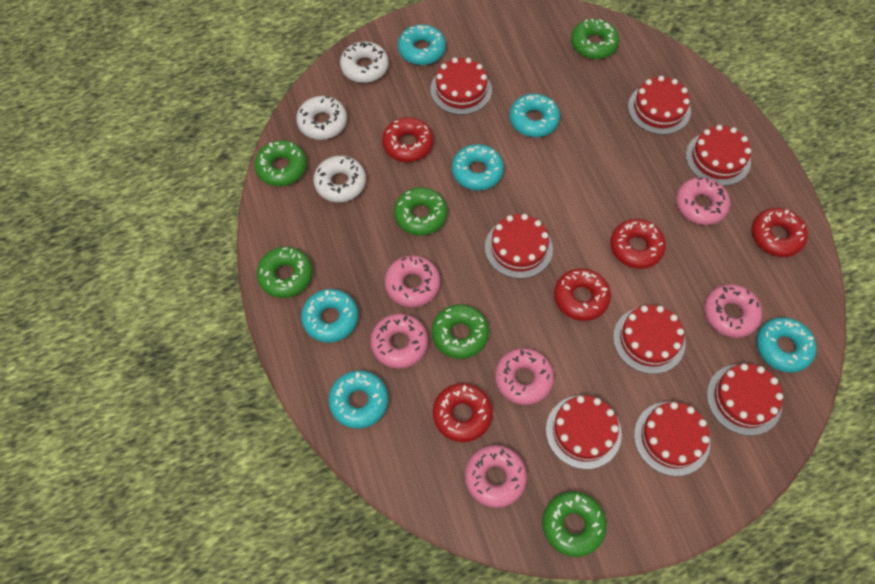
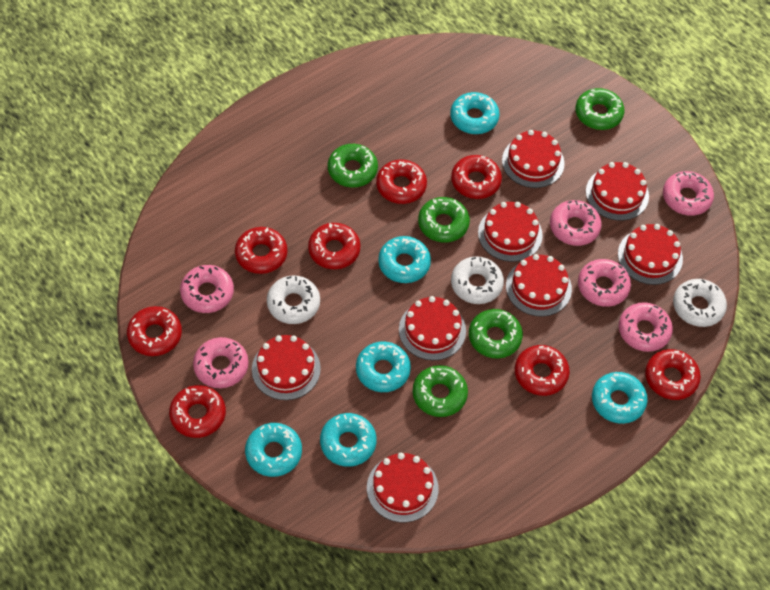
green donut: [254,140,307,186] [256,247,313,298] [394,187,447,236] [432,304,489,359] [542,491,607,557] [571,19,619,59] = 6 -> [328,144,378,188] [413,365,468,417] [418,197,470,242] [469,309,523,359] [575,88,625,130] = 5
red donut: [382,117,433,162] [433,383,493,442] [554,268,611,321] [610,219,666,269] [751,208,808,257] = 5 -> [127,306,182,356] [169,385,226,438] [235,227,287,274] [308,223,361,269] [376,159,427,204] [451,155,502,199] [515,345,570,396] [645,349,701,400] = 8

